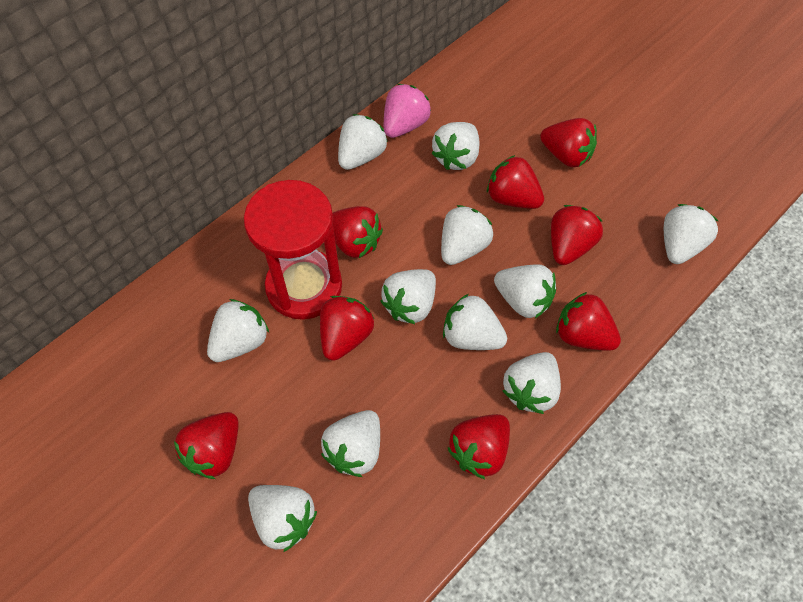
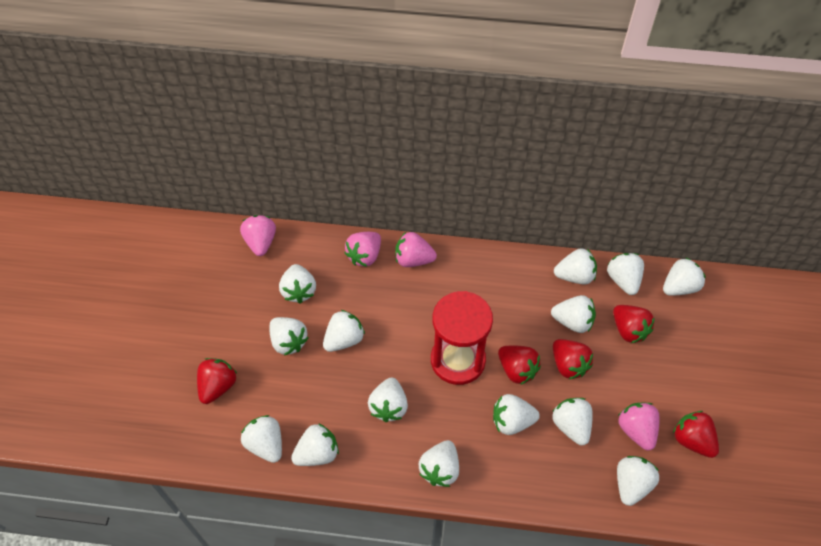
pink strawberry: [384,84,431,138] = 1 -> [240,215,276,256] [345,232,381,267] [395,232,437,267] [618,402,660,450] = 4
red strawberry: [174,412,239,479] [320,296,374,361] [332,206,383,258] [448,414,510,479] [487,155,544,209] [540,118,597,167] [551,205,603,265] [556,292,621,351] = 8 -> [197,358,237,404] [498,346,541,385] [553,339,593,380] [613,305,655,343] [673,411,719,458] = 5
white strawberry: [207,299,269,362] [248,485,317,552] [321,410,380,477] [338,114,388,170] [380,269,436,324] [432,122,479,170] [441,205,493,265] [443,294,507,350] [494,264,556,319] [503,352,561,414] [664,204,718,264] = 11 -> [241,415,282,463] [269,317,308,356] [279,264,316,304] [291,423,339,466] [323,310,365,352] [368,378,408,422] [419,440,459,487] [493,394,540,435] [551,295,596,333] [552,398,593,445] [554,248,597,284] [607,253,644,295] [617,456,659,506] [663,257,706,296] = 14

